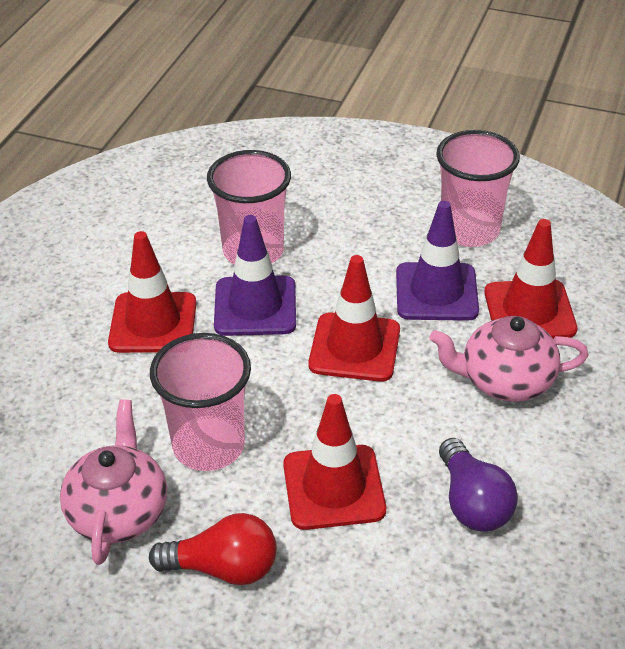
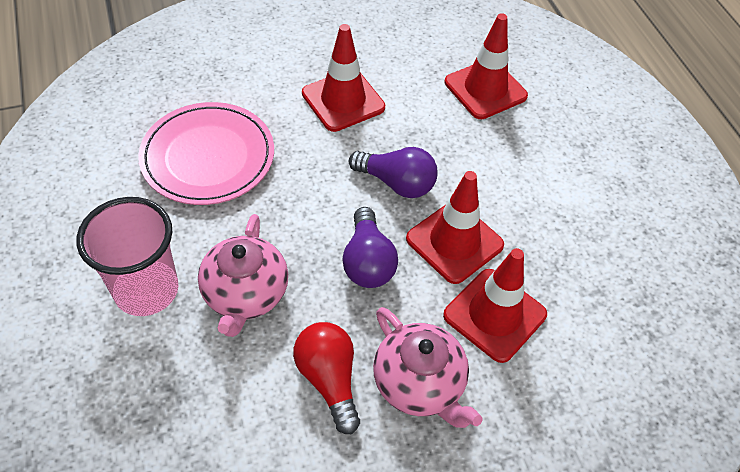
pink cup: [150,333,251,471] [207,150,291,265] [436,130,520,247] = 3 -> [77,197,178,316] = 1
pink plate: none = 0 -> [138,102,274,205] = 1
purple light bulb: [439,438,518,532] = 1 -> [342,207,398,288] [349,147,437,198] = 2
purple traffic cone: [214,215,296,336] [396,201,479,321] = 2 -> none = 0

